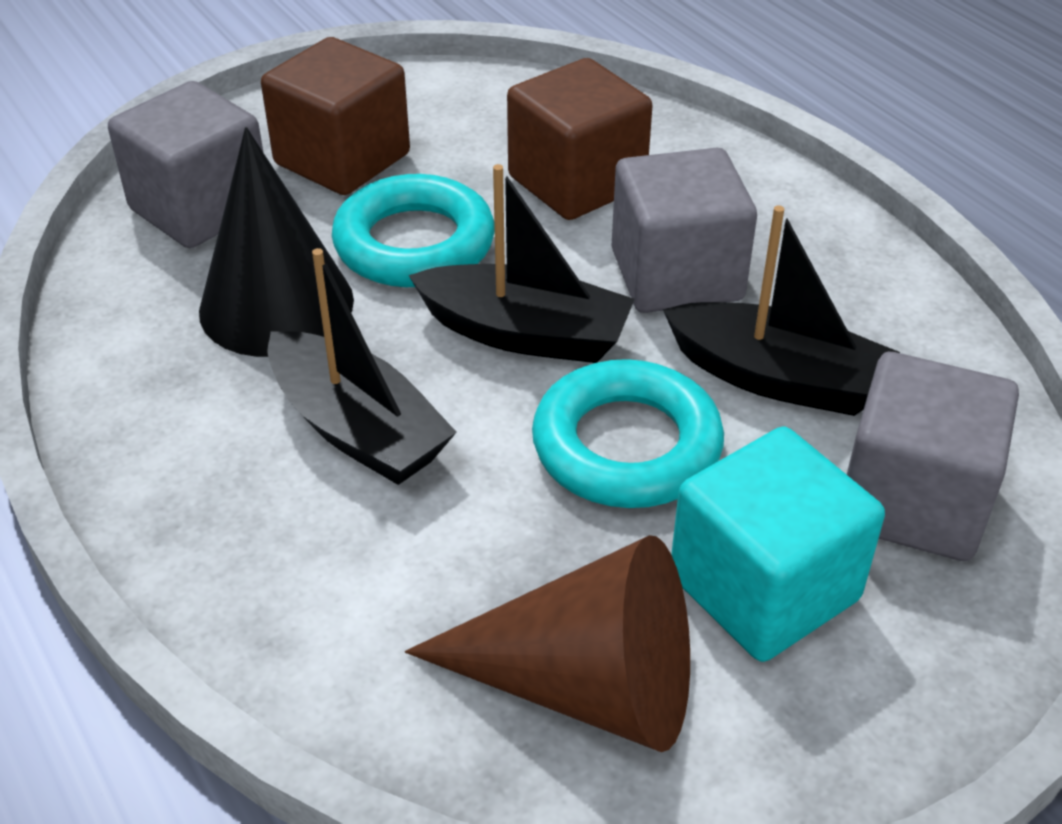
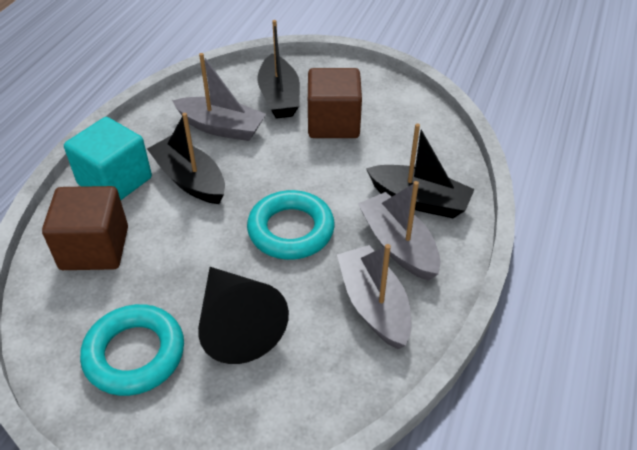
brown cone: [405,535,690,752] = 1 -> none = 0
grey boat: none = 0 -> [172,53,266,141] [337,244,412,349] [358,181,441,281] = 3
grey cube: [108,81,263,248] [611,148,757,313] [847,352,1019,561] = 3 -> none = 0

